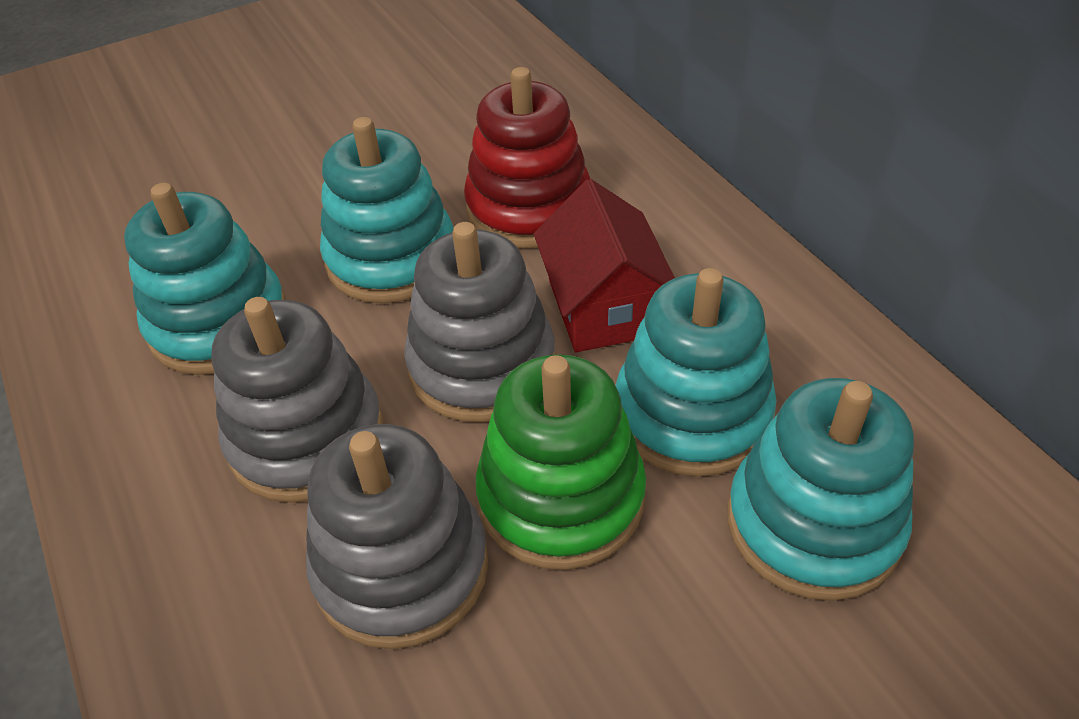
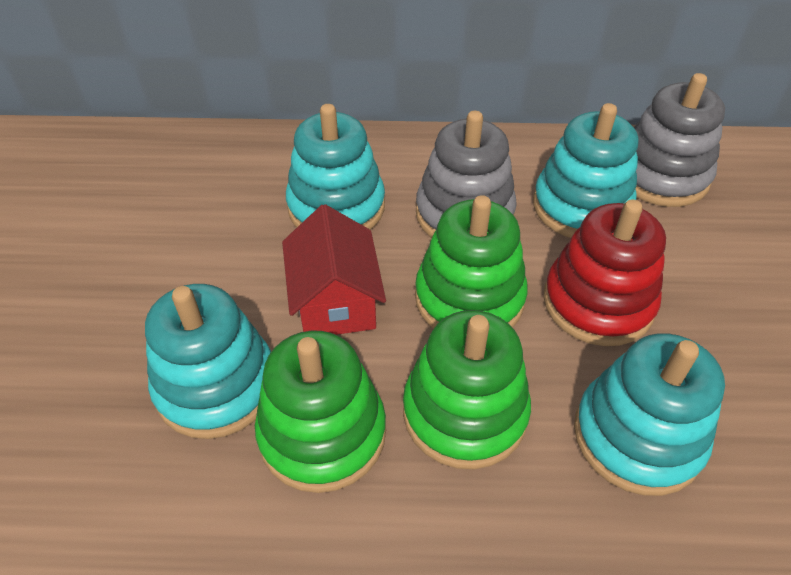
green stacking toy: [475,354,646,570] = 1 -> [255,331,386,493] [403,310,531,469] [415,195,528,329] = 3
grey stacking toy: [211,297,383,503] [306,424,488,649] [404,222,555,422] = 3 -> [416,111,517,238] [634,73,725,207] = 2

